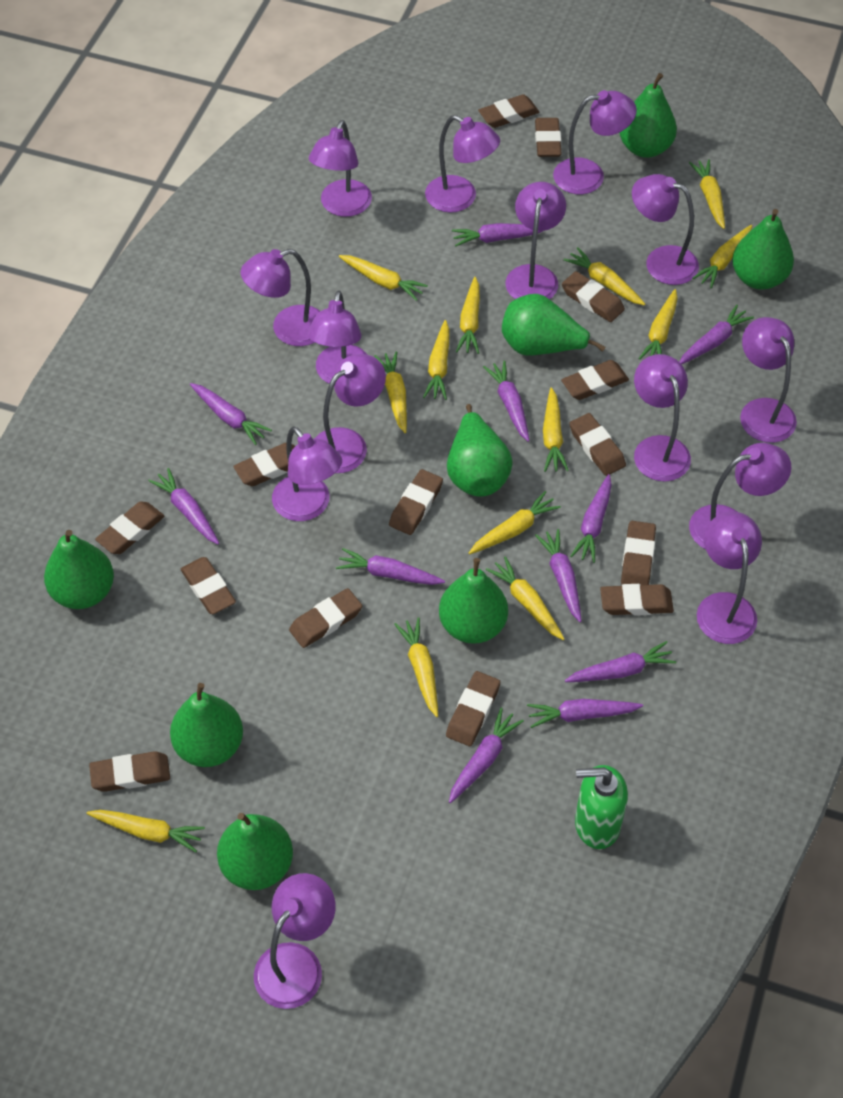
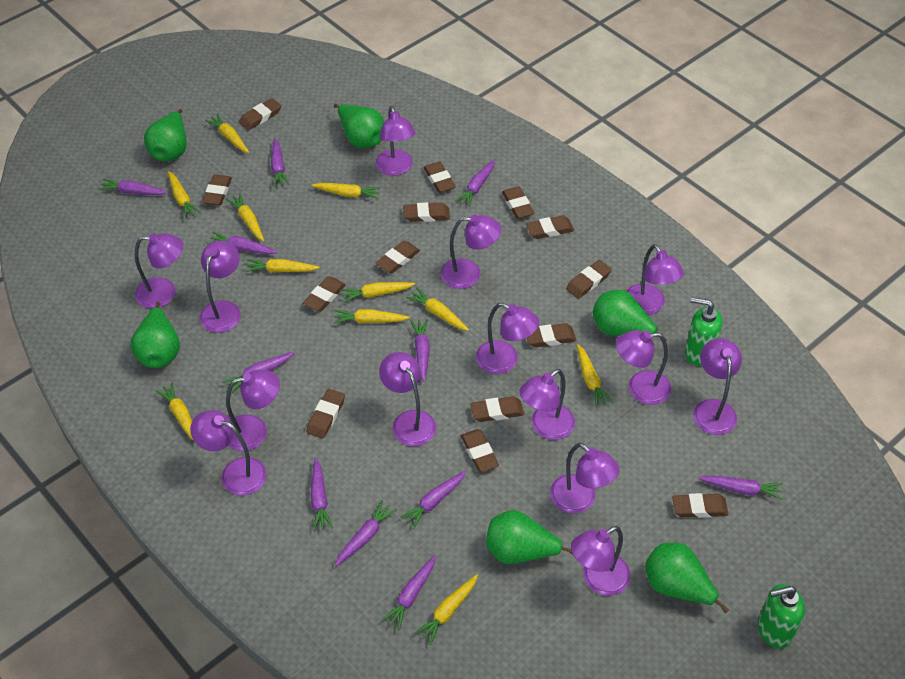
green pear: [44,530,114,609] [170,683,243,767] [217,813,293,890] [439,558,508,644] [447,404,513,497] [502,294,605,356] [620,73,677,158] [732,209,794,290] = 8 -> [130,302,180,368] [144,109,187,161] [334,104,384,148] [486,510,573,564] [592,290,667,341] [645,542,729,613] = 6
green soap dispenser: [575,765,628,849] = 1 -> [685,297,722,366] [758,584,805,648] = 2
yellow carrot: [87,810,205,852] [339,255,428,301] [374,351,407,433] [394,617,438,717] [423,320,450,400] [456,277,480,354] [469,491,561,554] [486,556,564,640] [543,387,569,472] [563,247,645,305] [638,289,678,360] [689,159,725,229] [692,225,752,289] = 13 -> [155,382,194,441] [168,171,201,219] [205,114,249,153] [226,193,264,241] [245,259,319,273] [311,183,381,199] [333,309,410,324] [341,282,415,302] [406,287,469,331] [415,574,478,645] [577,344,613,407] = 11

